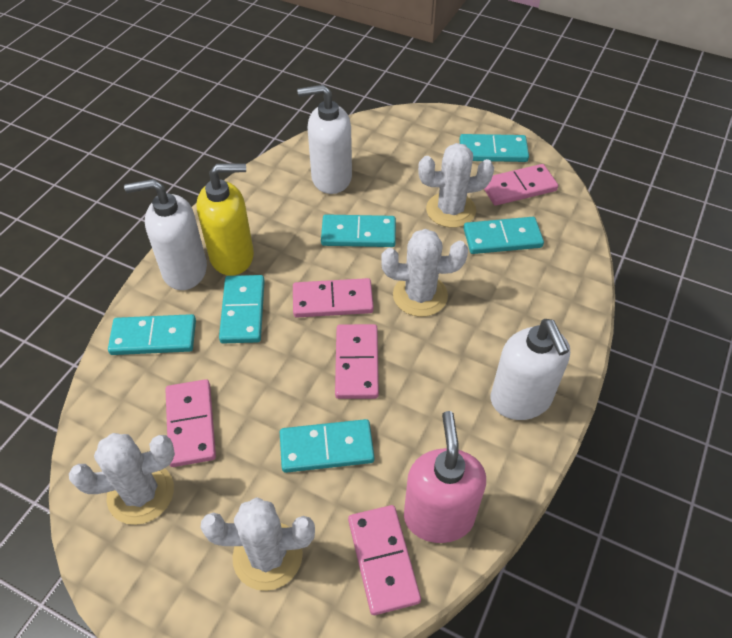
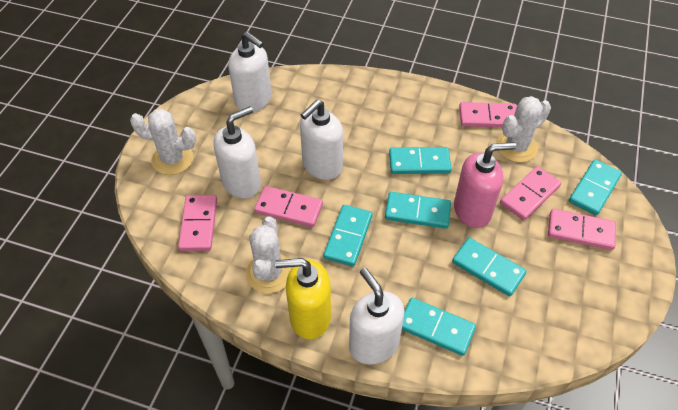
white cactus: [69,433,175,525] [201,497,315,591] [381,229,468,317] [418,143,494,228] = 4 -> [130,109,196,175] [246,216,292,293] [497,96,551,162] = 3
white soap dispenser: [124,179,207,290] [297,85,352,194] [491,319,570,420] = 3 -> [213,106,261,198] [228,32,272,112] [300,100,343,180] [349,268,404,364] = 4

